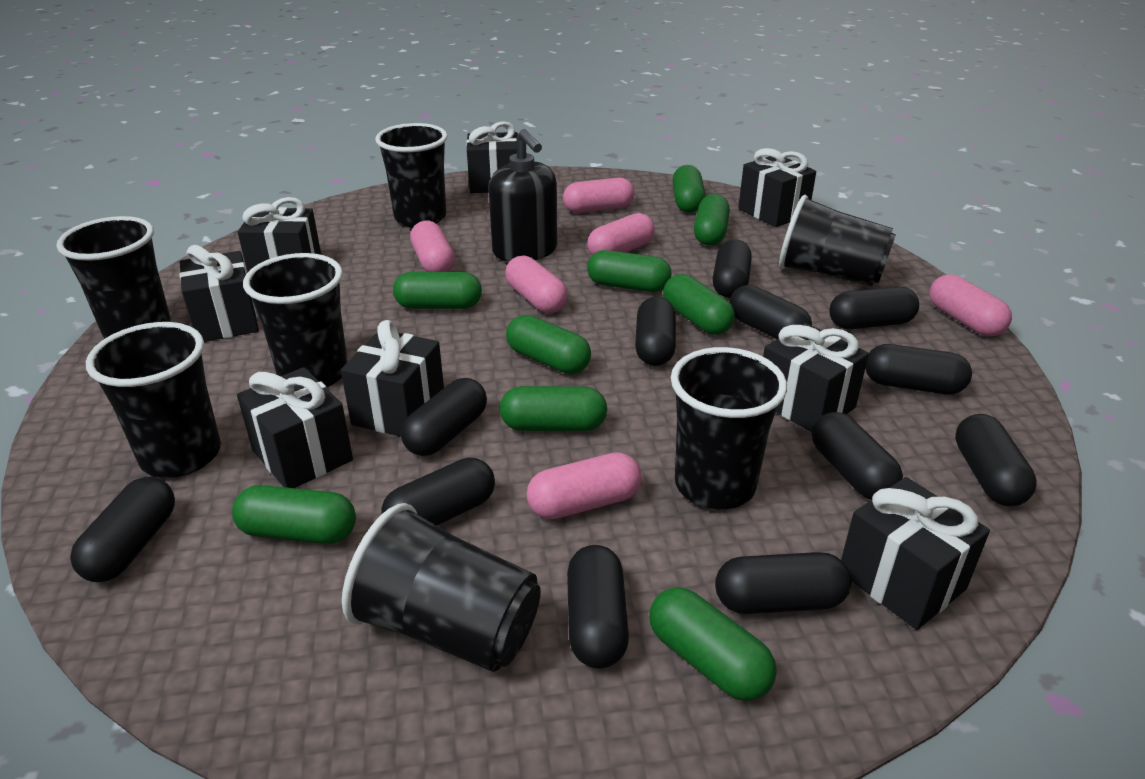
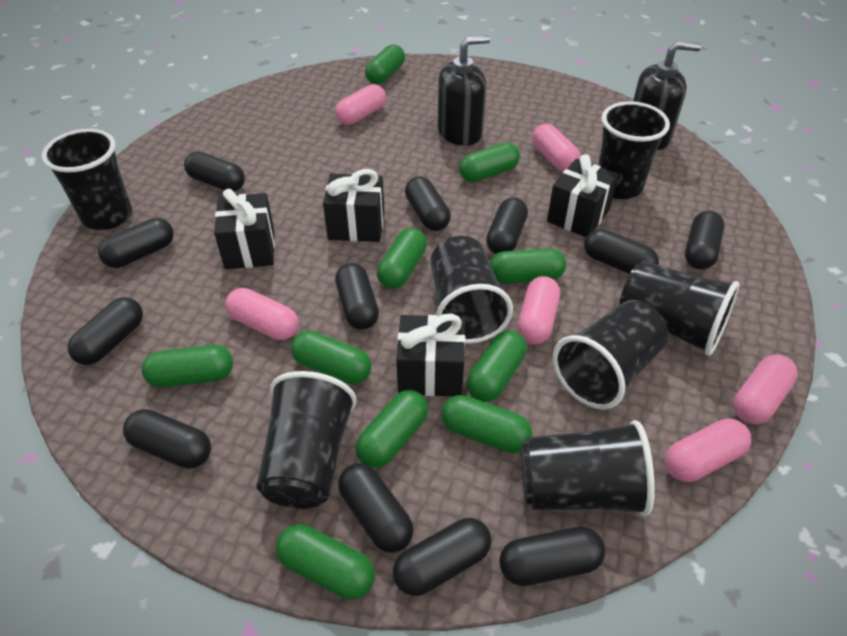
black gift: [179,245,259,342] [237,367,353,488] [238,197,321,273] [341,320,444,437] [466,121,518,193] [738,148,816,227] [763,323,869,432] [841,477,990,630] = 8 -> [214,189,275,269] [323,169,384,242] [396,313,465,396] [547,154,618,237] = 4
black soap dispenser: [489,129,557,262] = 1 -> [438,35,490,146] [633,41,701,150] = 2
green capsule: [232,485,356,544] [393,272,482,309] [500,386,607,431] [506,315,591,374] [587,250,672,292] [649,587,777,701] [663,274,735,335] [672,165,705,213] [694,194,730,246] = 9 -> [142,345,233,388] [276,524,375,600] [291,331,371,384] [355,390,428,468] [365,44,405,85] [377,228,427,289] [441,395,532,453] [459,142,520,182] [467,330,527,402] [490,248,566,283] = 10

